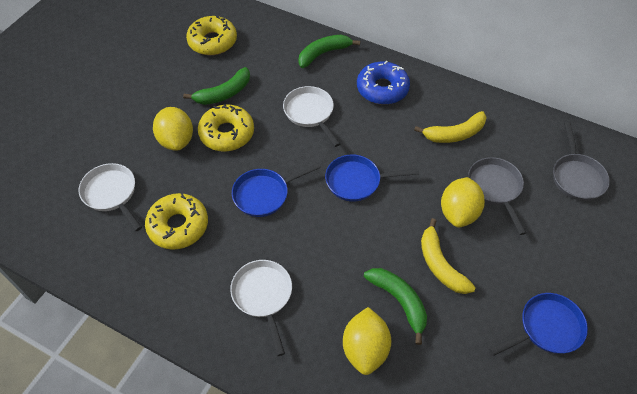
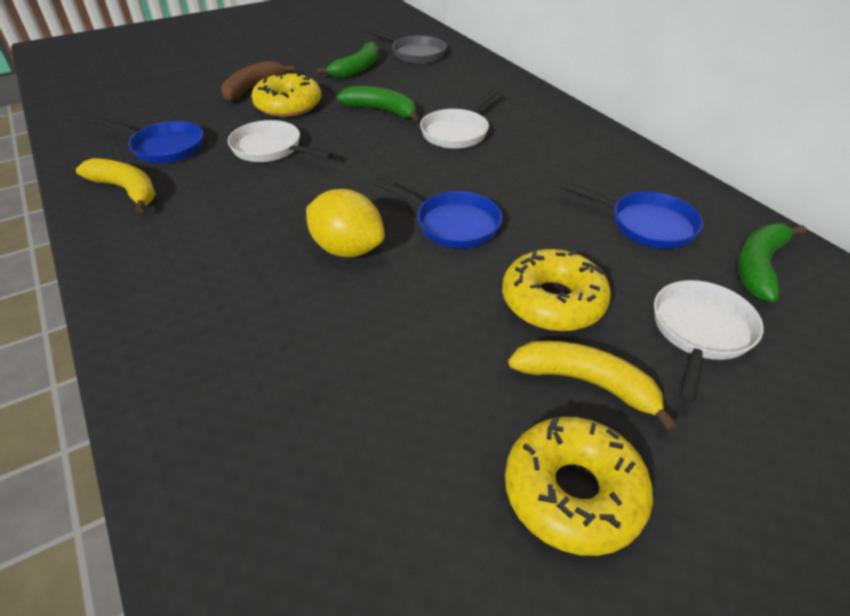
blue donut: [357,61,410,105] = 1 -> none = 0
brown banana: none = 0 -> [221,61,295,101] = 1
grey pan: [468,157,526,235] [553,122,610,201] = 2 -> [365,28,447,64] = 1
yellow lemon: [153,107,193,151] [343,307,391,375] [441,177,485,227] = 3 -> [306,189,385,257] = 1

